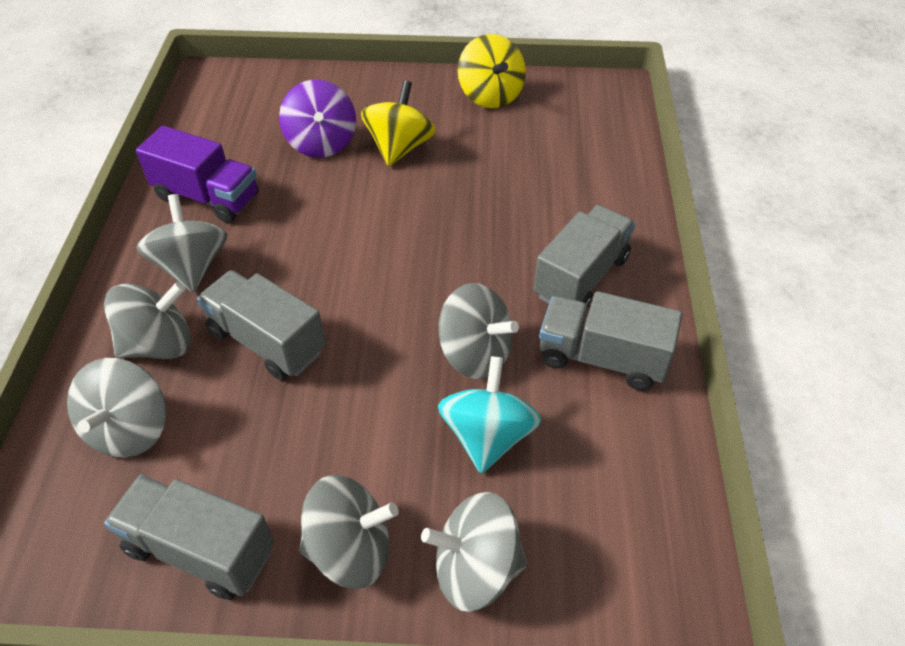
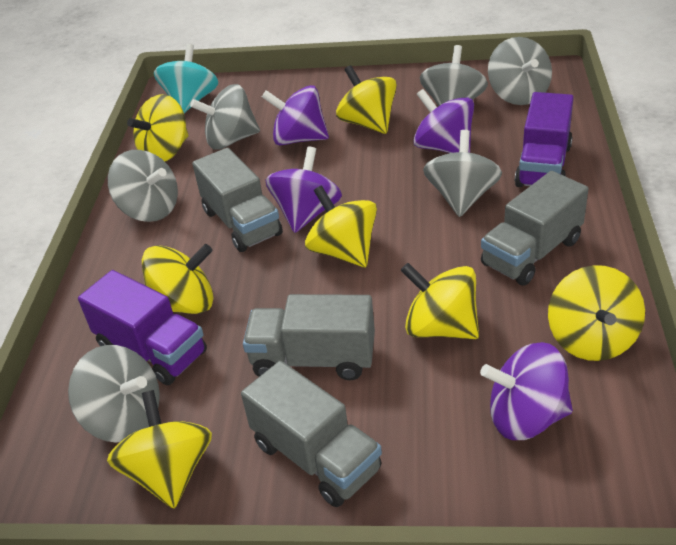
purple spinning top: [279,80,356,158] = 1 -> [262,85,329,146] [265,147,342,233] [413,89,474,153] [480,342,573,440] = 4
purple truck: [136,126,259,223] = 1 -> [78,270,207,385] [515,92,574,187] = 2
yellow spinning top: [361,81,436,166] [458,34,526,108] = 2 -> [107,390,212,508] [127,94,189,161] [142,244,213,314] [305,185,377,267] [336,65,397,134] [401,263,479,339] [548,265,645,361] = 7

